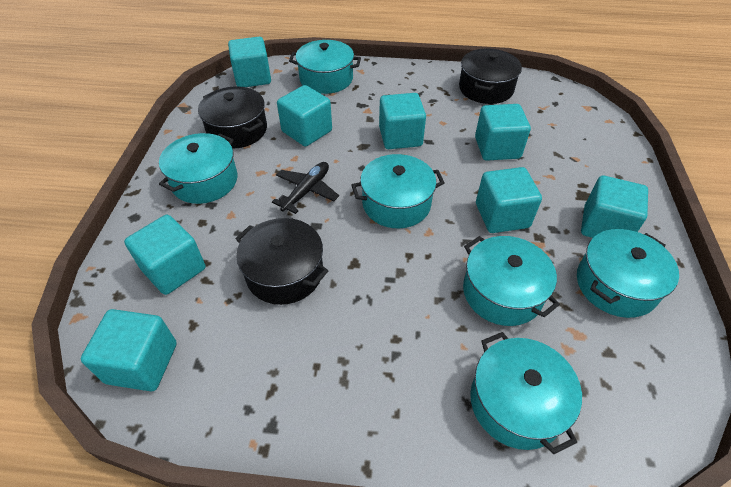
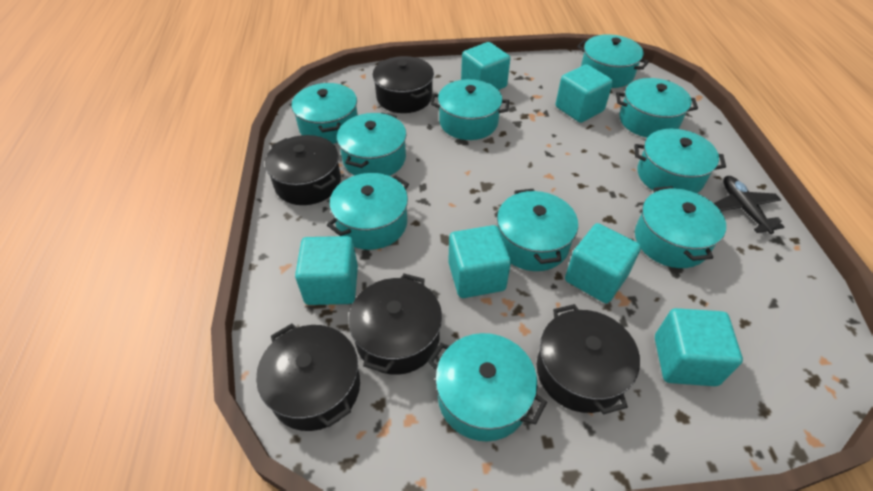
black pot: [198,86,267,148] [235,218,328,305] [459,48,522,104] = 3 -> [256,324,360,431] [265,135,341,205] [348,274,442,375] [373,56,434,113] [537,304,640,414] = 5
turquoise cube: [81,309,177,391] [124,215,206,295] [228,37,271,87] [277,85,332,146] [379,93,426,149] [475,104,531,161] [476,167,542,233] [581,176,648,238] = 8 -> [295,236,358,305] [448,225,511,298] [461,42,510,90] [556,64,613,123] [565,223,641,303] [655,308,743,386] = 6
turquoise pot: [159,133,238,204] [289,40,361,94] [351,154,444,228] [463,236,560,326] [470,332,582,454] [577,229,679,318] = 6 -> [292,83,358,144] [327,173,409,250] [337,112,406,176] [428,333,547,442] [430,79,509,140] [497,189,578,271] [577,34,649,88] [616,78,698,138] [634,129,726,193] [635,186,726,268] = 10

